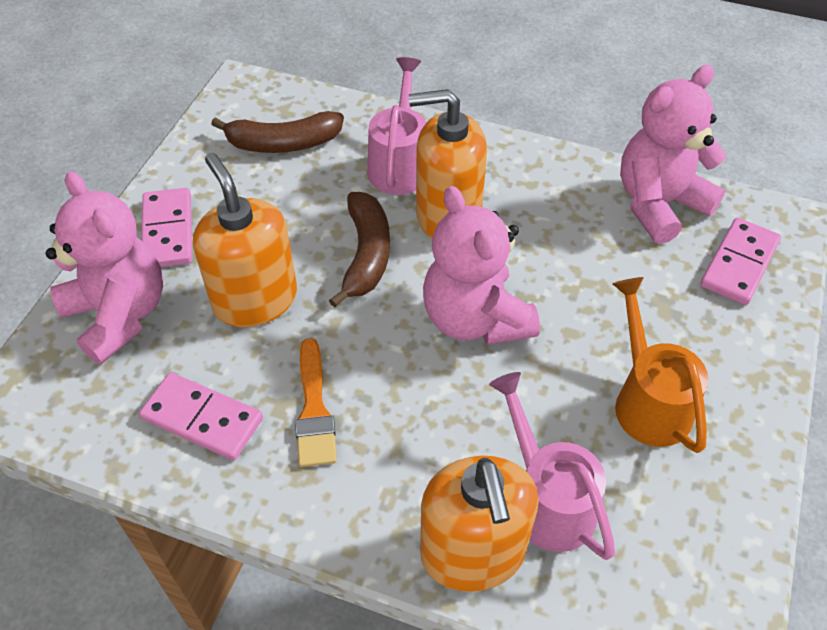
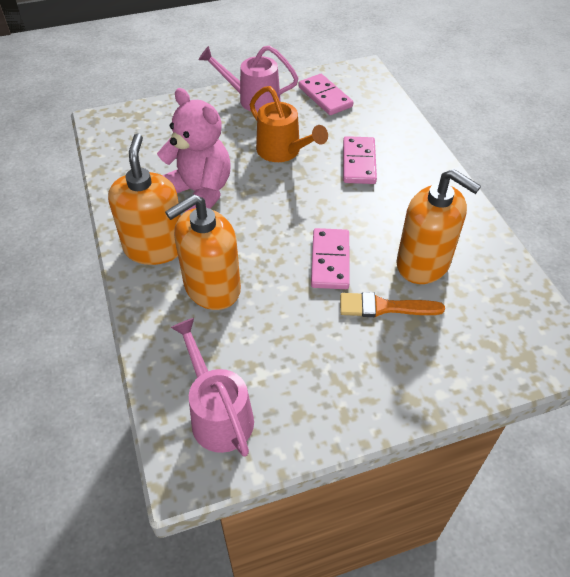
brown banana: [211,111,344,153] [329,192,390,307] = 2 -> none = 0
pink teddy bear: [46,171,163,364] [423,186,540,345] [620,65,727,244] = 3 -> [157,88,231,212] = 1

